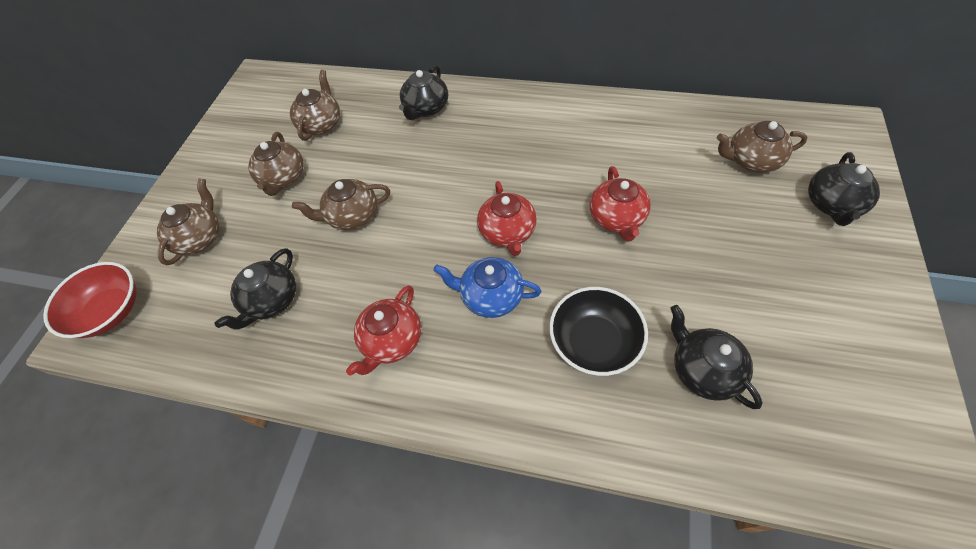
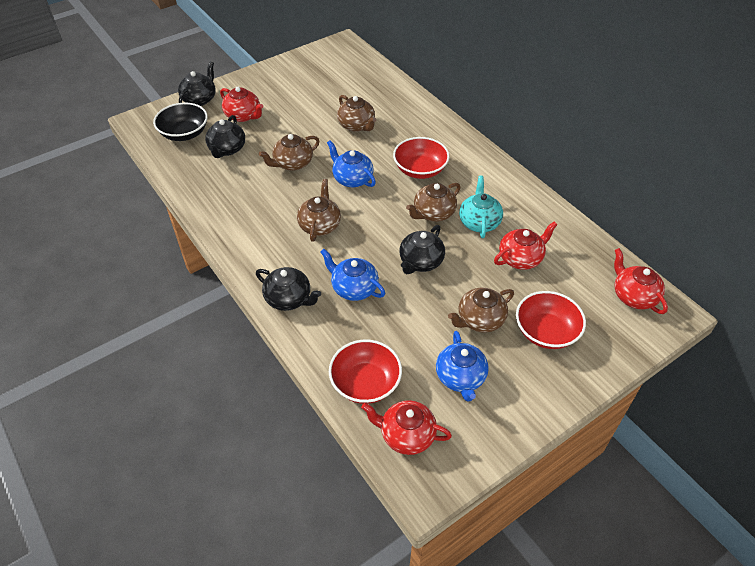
blue teapot: [433,257,541,318] = 1 -> [321,249,385,301] [327,140,376,187] [436,331,489,402] = 3
red bowl: [43,262,136,338] = 1 -> [329,339,402,404] [393,137,449,179] [516,291,586,349] = 3
red teapot: [346,285,421,375] [477,181,537,256] [589,166,651,242] = 3 -> [220,87,263,122] [361,400,452,455] [494,222,557,270] [614,248,668,314] = 4
turquoise teapot: none = 0 -> [459,176,503,238] = 1

